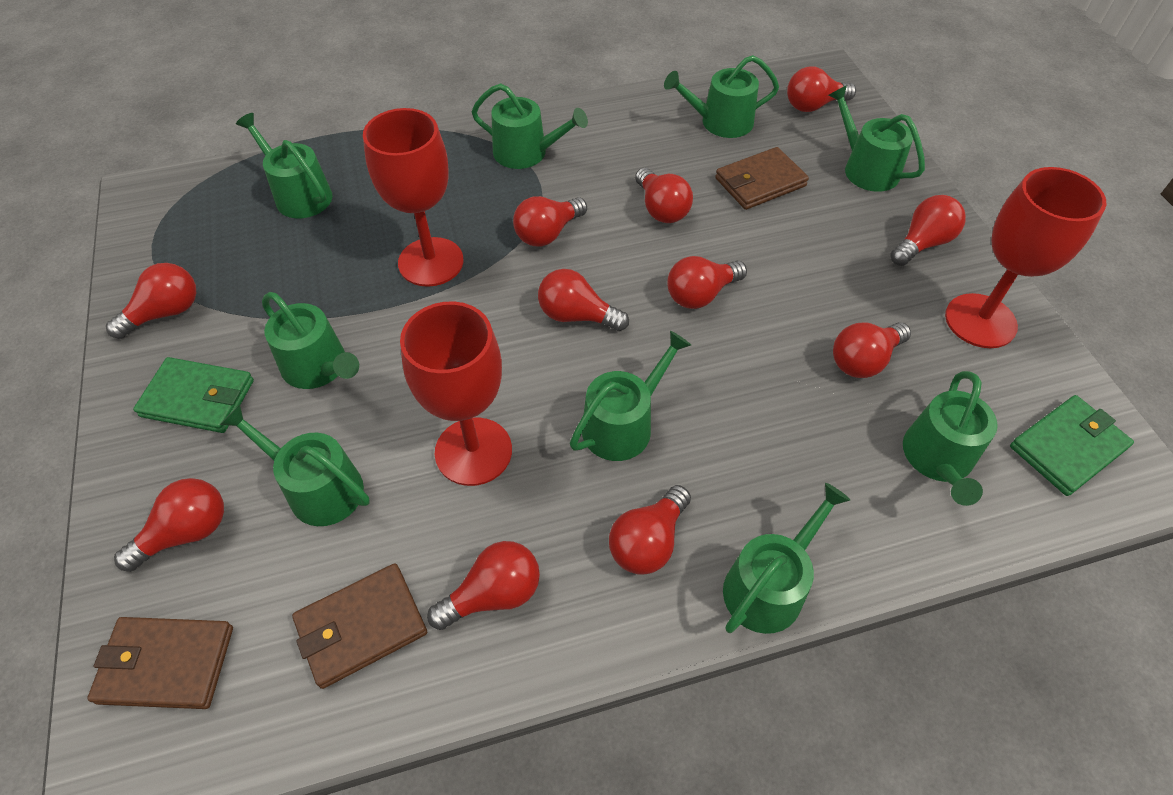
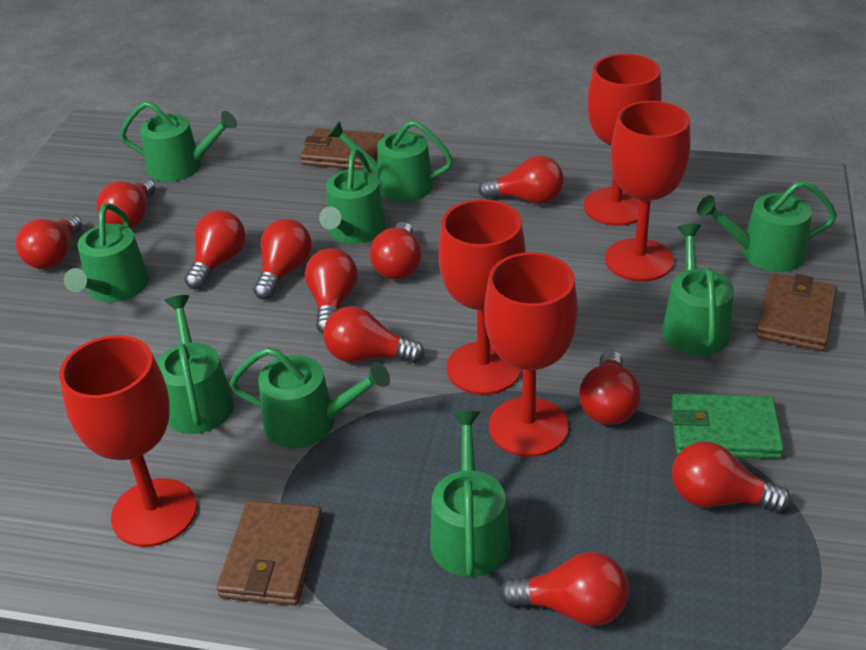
green wallet: [133,357,254,433] [1010,395,1134,496] = 2 -> [671,394,784,459] = 1
red goblet: [363,108,464,287] [400,301,512,486] [945,167,1106,348] = 3 -> [59,335,197,547] [438,199,526,395] [484,252,578,457] [584,54,662,226] [605,101,691,282] = 5

